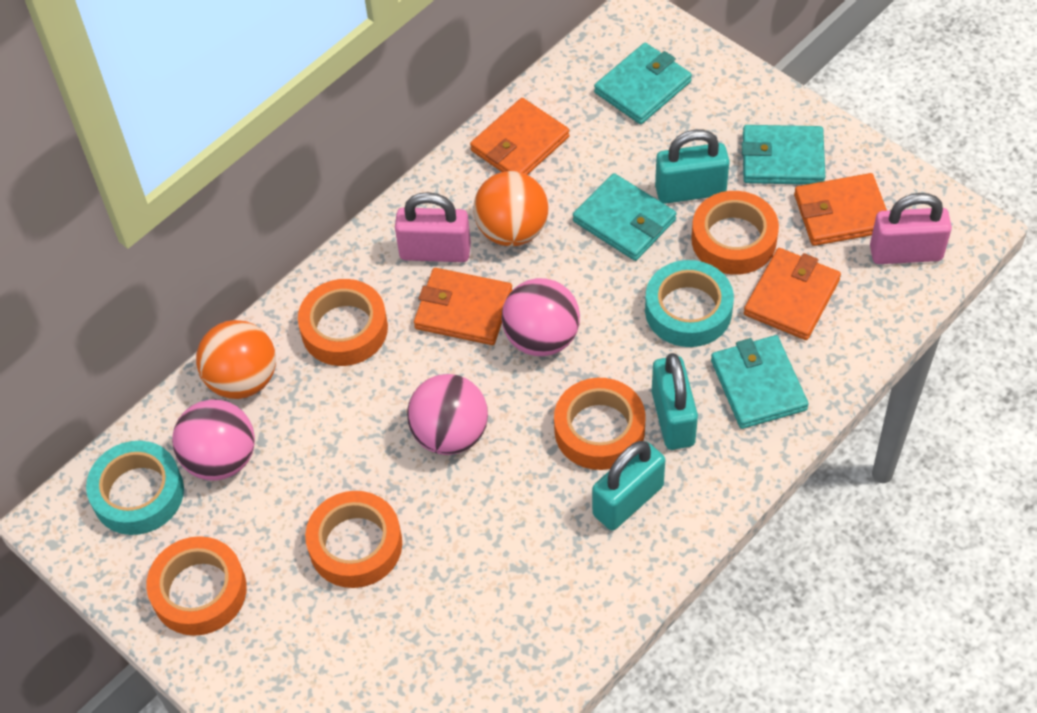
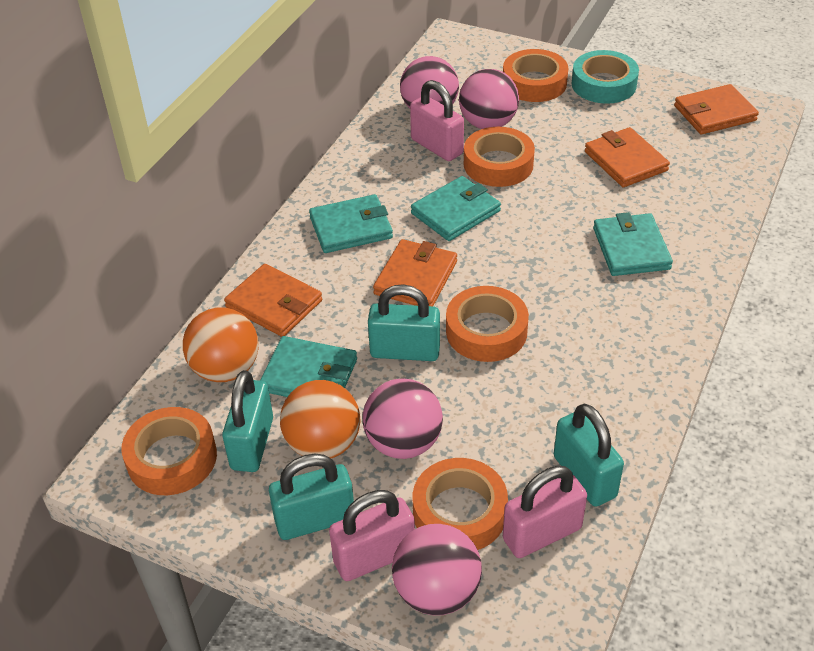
pink ball: [172,399,255,481] [407,374,488,455] [502,278,580,356] = 3 -> [362,379,443,459] [392,524,482,615] [400,56,459,108] [459,69,519,129] = 4
pink padlock: [395,192,471,262] [870,193,952,264] = 2 -> [329,490,415,581] [410,80,464,161] [503,466,587,558] = 3
turquoise padlock: [592,441,665,531] [652,353,698,450] [655,129,730,204] = 3 -> [222,370,273,472] [269,454,354,540] [368,284,440,361] [554,404,624,507] = 4
turquoise tape: [86,441,184,535] [645,260,734,347] = 2 -> [572,50,639,104] = 1

